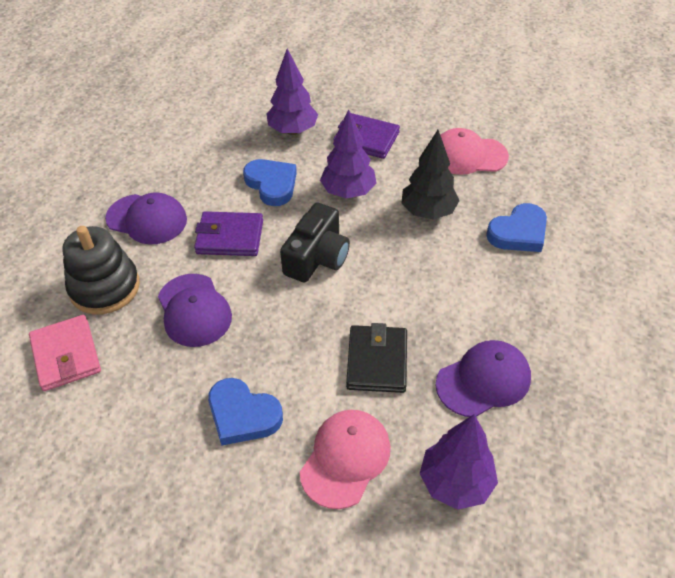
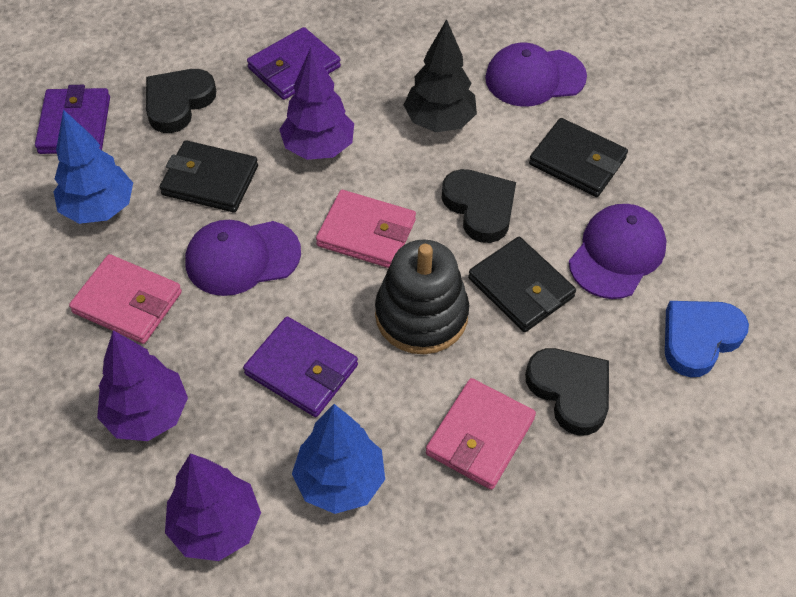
black camera: [280,203,350,283] = 1 -> none = 0
black heart: none = 0 -> [146,69,216,133] [442,169,516,243] [525,348,609,435] = 3
black wallet: [346,323,407,393] = 1 -> [160,140,258,212] [468,237,576,332] [529,118,628,197] = 3
blue heart: [208,378,283,446] [243,159,297,206] [486,203,547,252] = 3 -> [665,301,749,377] = 1
blue tree: none = 0 -> [53,109,133,224] [292,404,385,514] = 2
pink cap: [300,410,391,509] [441,128,509,175] = 2 -> none = 0
pink wallet: [29,315,101,391] = 1 -> [69,254,182,344] [316,190,416,268] [426,378,536,490] = 3
purple wallet: [194,211,263,256] [333,113,400,159] = 2 -> [35,85,110,154] [243,317,358,417] [247,27,341,100] = 3

